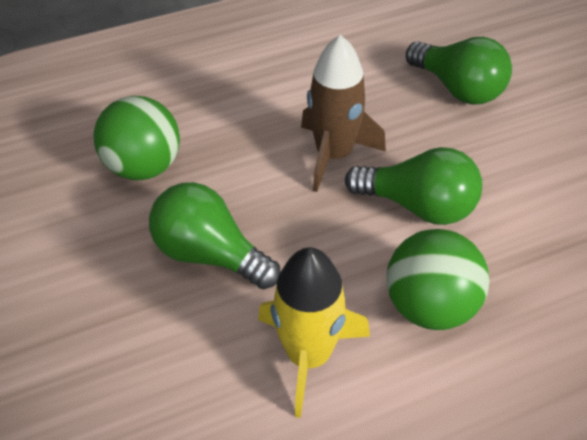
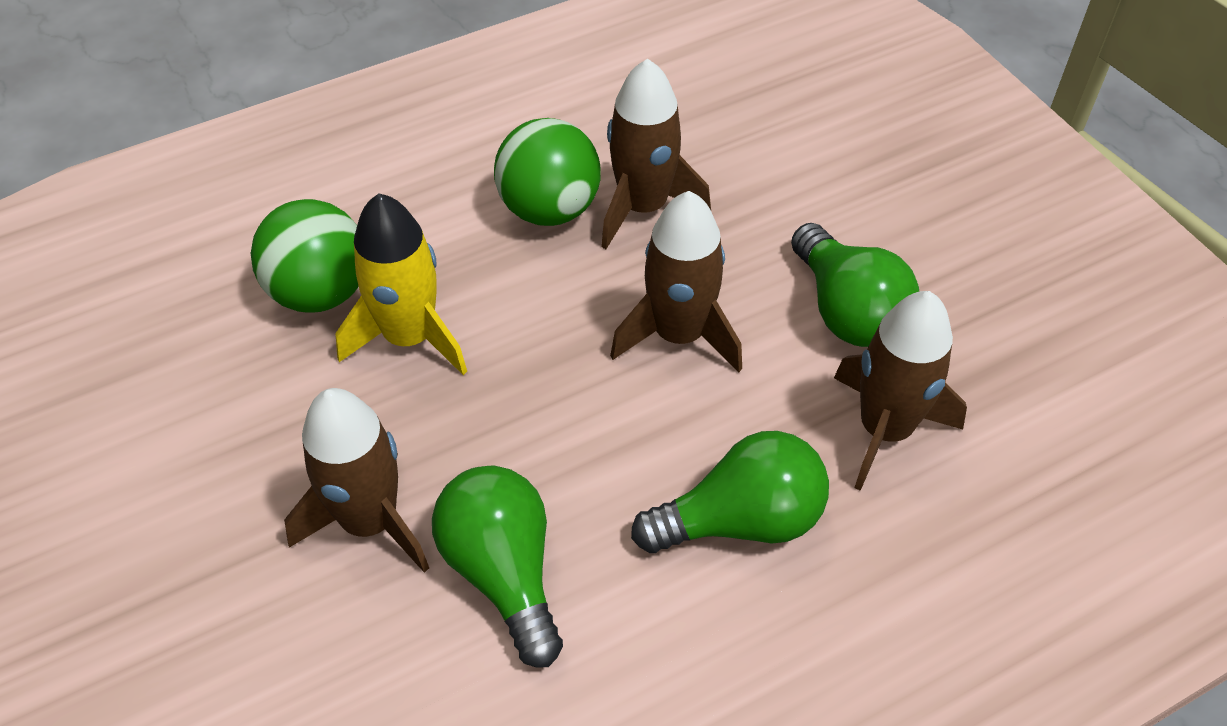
brown rocket: [301,35,386,192] = 1 -> [284,388,429,573] [601,58,711,249] [610,191,742,372] [834,291,967,491] = 4

